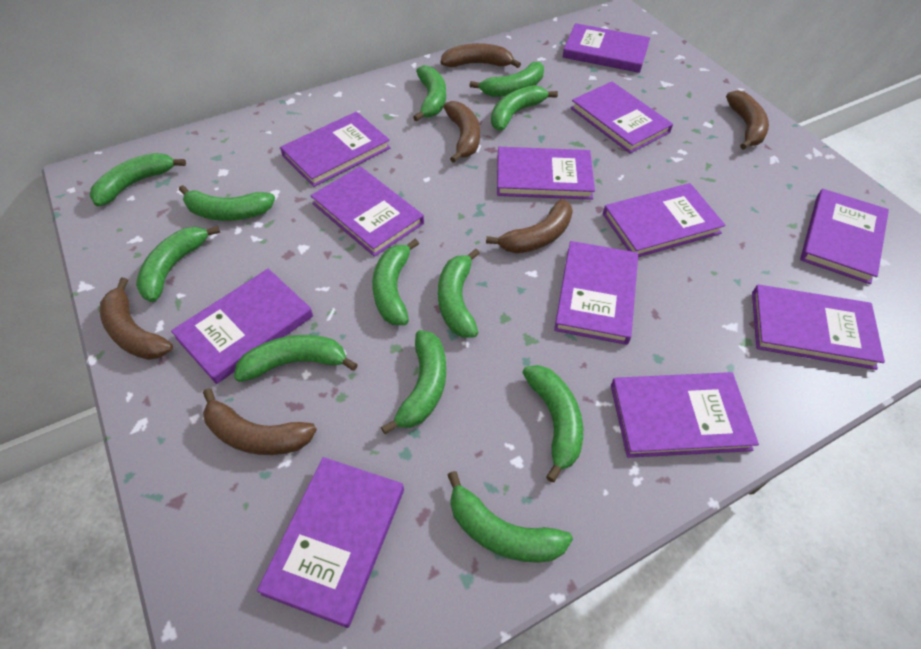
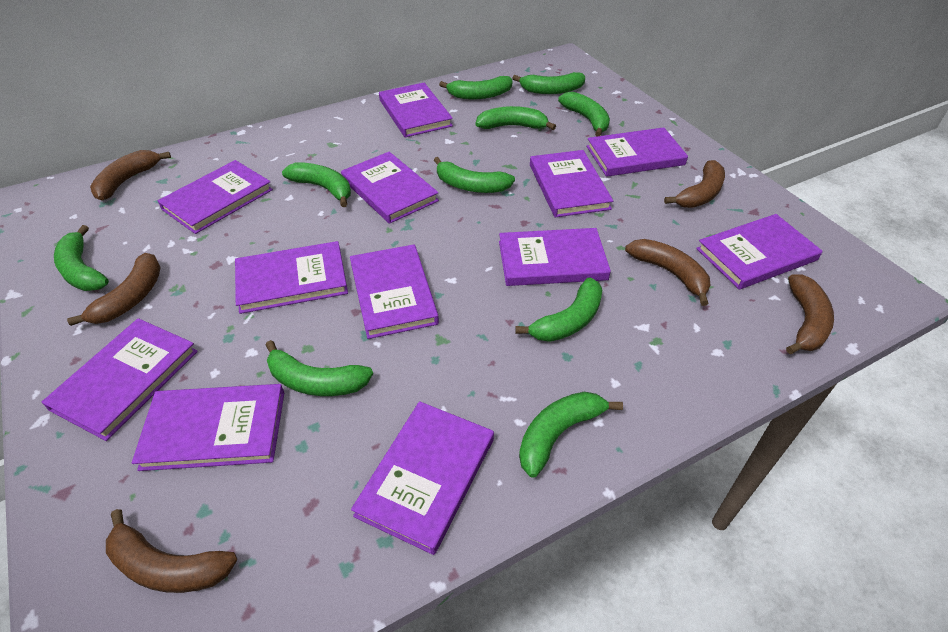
green banana: [90,153,186,207] [136,225,220,302] [179,185,275,221] [234,335,358,382] [372,239,419,325] [381,330,446,434] [413,65,446,121] [438,249,480,337] [448,471,573,563] [470,62,544,97] [491,85,558,131] [522,365,583,482] = 12 -> [54,225,109,291] [266,340,373,396] [282,162,351,207] [434,157,515,193] [439,76,512,99] [476,106,556,130] [512,72,585,94] [515,277,603,342] [519,392,623,478] [558,92,610,137] = 10

